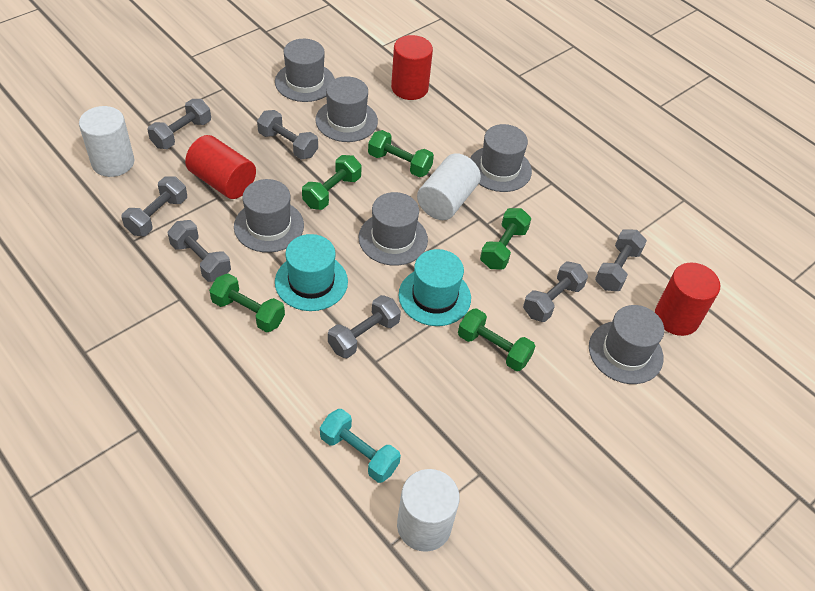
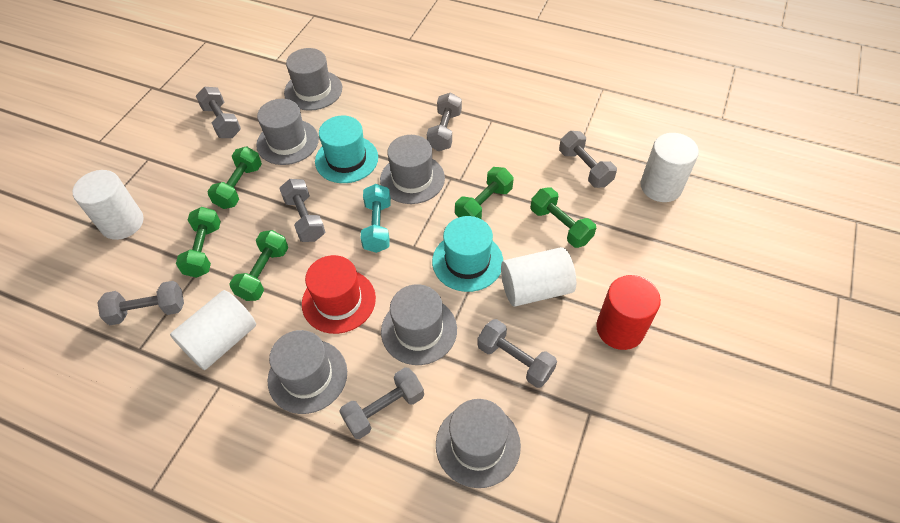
red cylinder: [185,135,256,199] [391,35,433,100] [655,263,720,336] = 3 -> [596,275,661,350] = 1
red hat: none = 0 -> [302,255,376,334] = 1
white cylinder: [79,106,134,177] [397,469,460,552] [417,153,481,220] = 3 -> [72,170,144,240] [170,290,256,370] [501,247,576,307] [641,133,699,202] = 4

